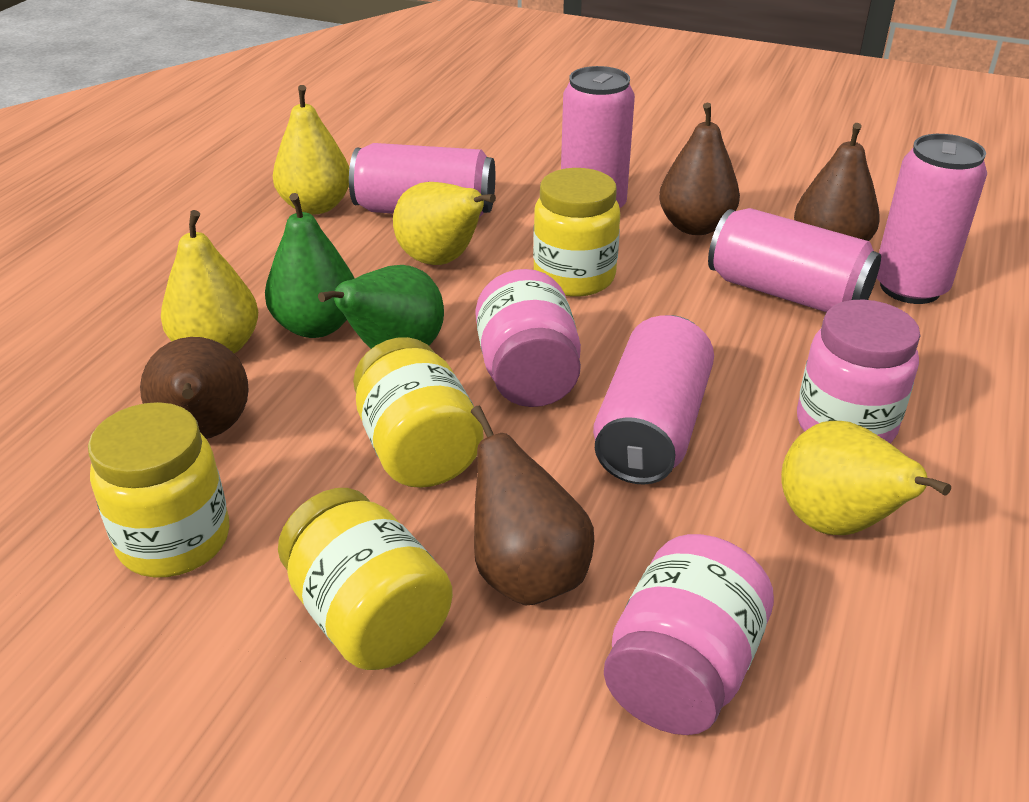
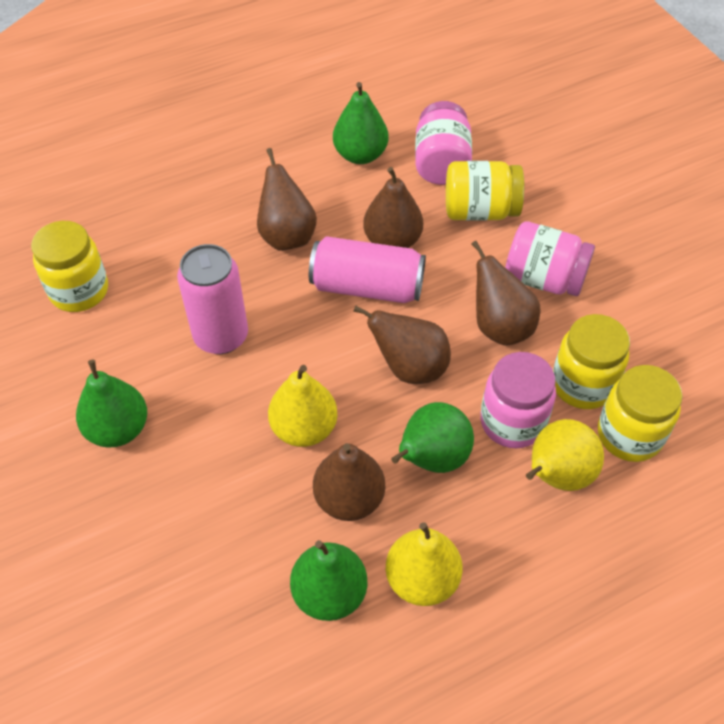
brown pear: [140,337,249,439] [471,406,594,605] [659,103,740,235] [794,123,880,241] = 4 -> [257,148,317,251] [313,443,385,521] [354,305,451,384] [363,167,423,248] [472,241,541,346] = 5
green pear: [265,193,355,338] [318,265,444,349] = 2 -> [76,360,147,448] [290,540,368,621] [333,82,389,164] [391,402,474,473] = 4
pink can: [349,143,495,218] [561,66,635,208] [593,315,714,485] [708,208,881,312] [877,134,987,304] = 5 -> [177,244,248,354] [309,236,426,303] = 2
yellow pear: [161,210,258,354] [273,85,349,214] [393,182,496,265] [781,421,951,535] = 4 -> [268,365,338,447] [386,522,462,606] [526,419,604,491] = 3

